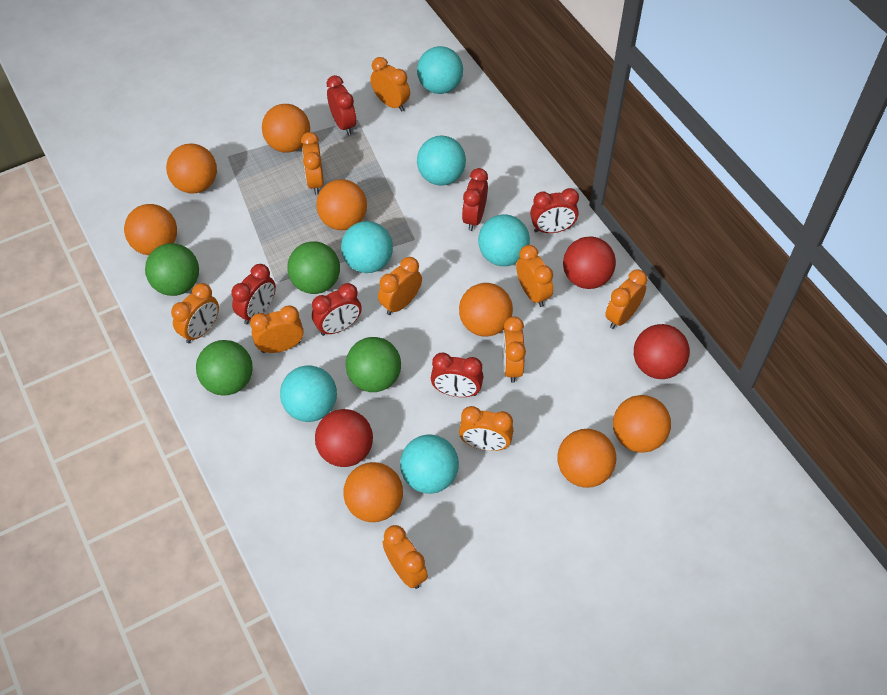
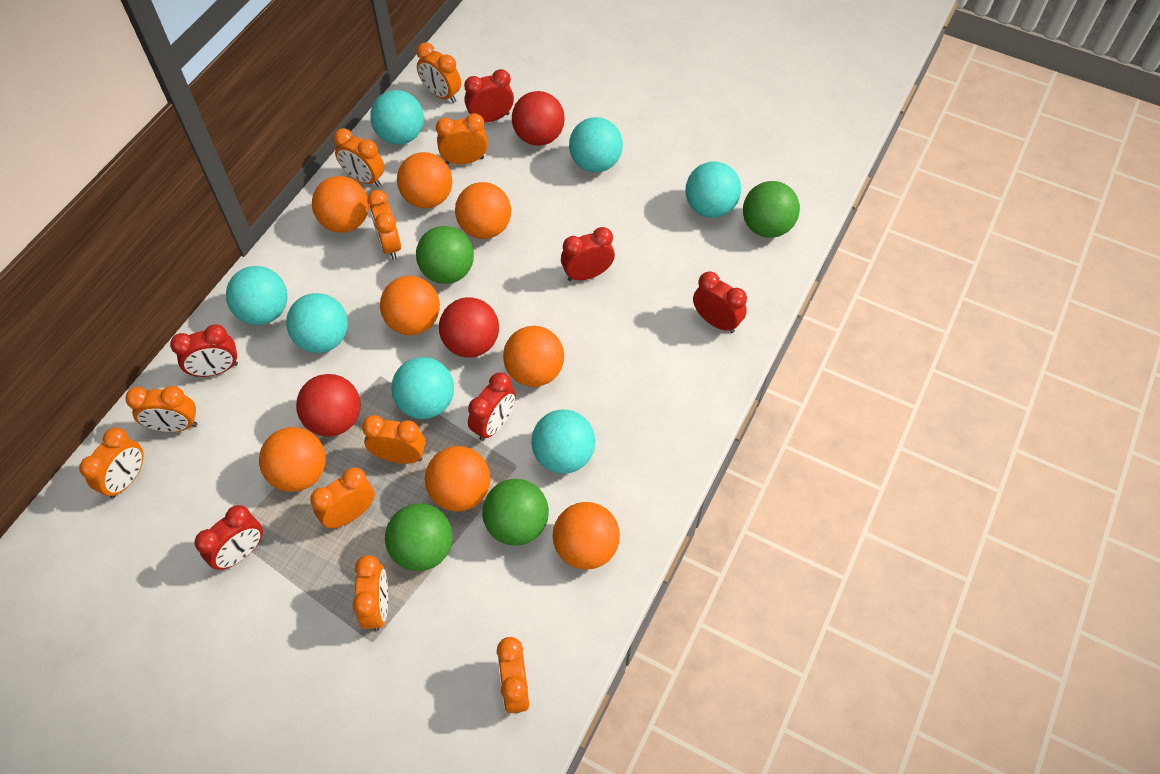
turquoise ball: [280,366,337,422] [341,221,393,273] [400,435,459,494] [417,46,463,94] [417,136,466,185] [478,215,530,266] = 6 -> [226,266,287,325] [286,293,348,353] [370,90,424,145] [391,357,454,419] [531,410,595,474] [569,117,623,172] [686,161,741,218] = 7

